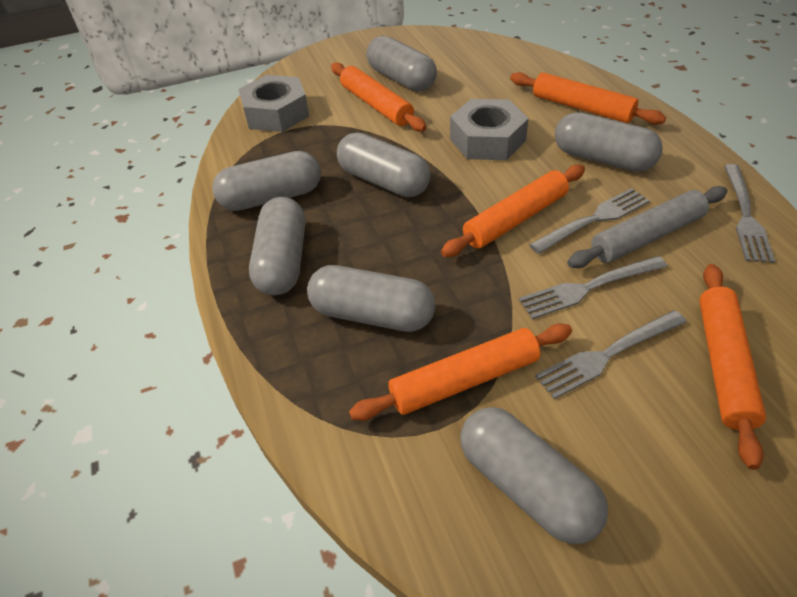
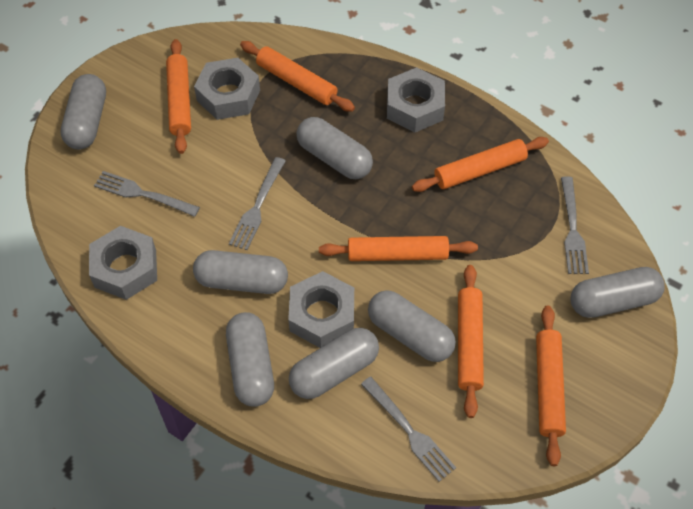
grey nut: [239,75,309,132] [450,99,529,160] = 2 -> [89,226,157,300] [194,58,260,120] [288,271,354,348] [387,67,445,132] = 4
grey rolling pin: [567,186,727,268] = 1 -> none = 0
orange rolling pin: [331,62,427,132] [349,323,572,421] [441,165,585,257] [510,72,666,125] [699,264,766,470] = 5 -> [166,39,191,154] [240,41,355,112] [319,236,478,261] [412,137,549,192] [458,265,484,418] [536,306,566,466] = 6

